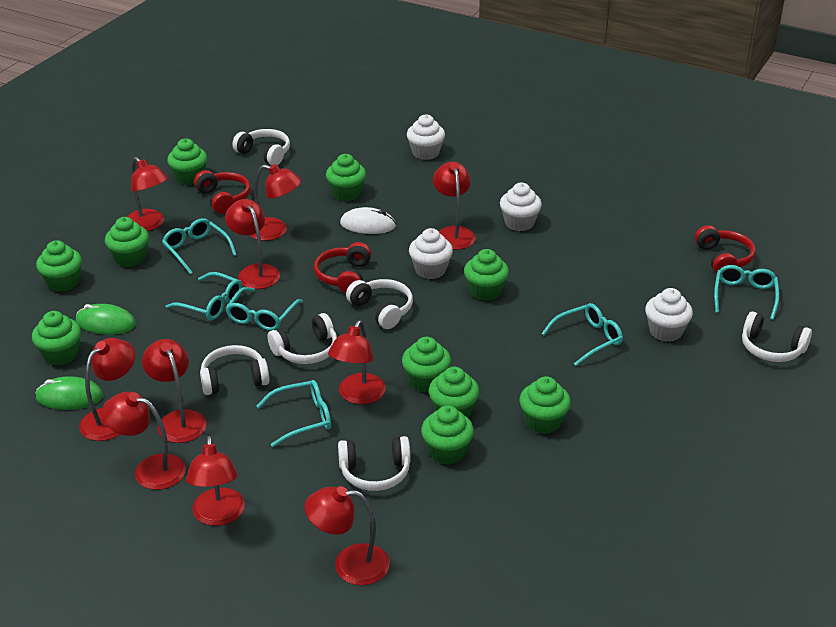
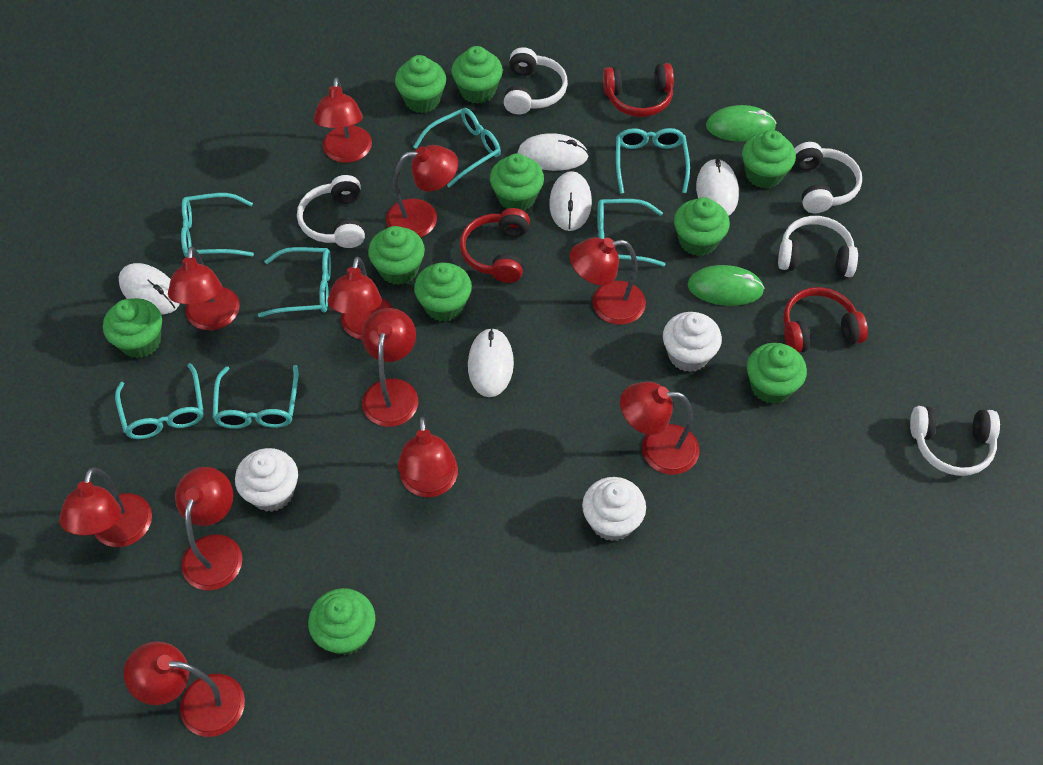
red lamp: [79,338,135,441] [102,392,186,490] [127,157,168,231] [142,339,206,443] [186,436,245,526] [225,199,280,289] [250,164,301,241] [305,486,390,585] [328,320,386,404] [433,162,476,250] = 10 -> [59,468,152,547] [124,641,245,737] [168,247,240,330] [175,467,243,590] [314,77,372,163] [327,257,393,340] [362,308,418,427] [386,145,458,238] [398,417,458,497] [570,238,646,325] [620,382,700,475] = 11
turquoise glasses: [162,218,237,274] [166,272,242,320] [226,287,303,331] [257,380,331,447] [542,303,623,366] [714,265,779,320] = 6 -> [115,363,203,439] [181,193,254,257] [213,365,298,429] [258,247,331,317] [413,108,501,188] [597,199,666,266] [616,128,690,194] = 7
white cupcake: [407,114,445,160] [409,228,453,279] [500,183,542,231] [645,288,693,342] = 4 -> [235,448,298,512] [582,477,646,541] [663,312,722,372] = 3
white headphones: [200,345,270,395] [232,129,290,165] [268,313,337,364] [338,436,411,491] [346,279,413,329] [742,311,812,362] = 6 -> [297,175,365,248] [504,47,568,114] [778,216,858,277] [794,142,862,213] [910,406,1000,476] = 5
white mouse: [340,207,396,234] = 1 -> [119,263,180,314] [468,328,514,397] [518,133,589,171] [549,171,592,231] [696,158,739,216] = 5

